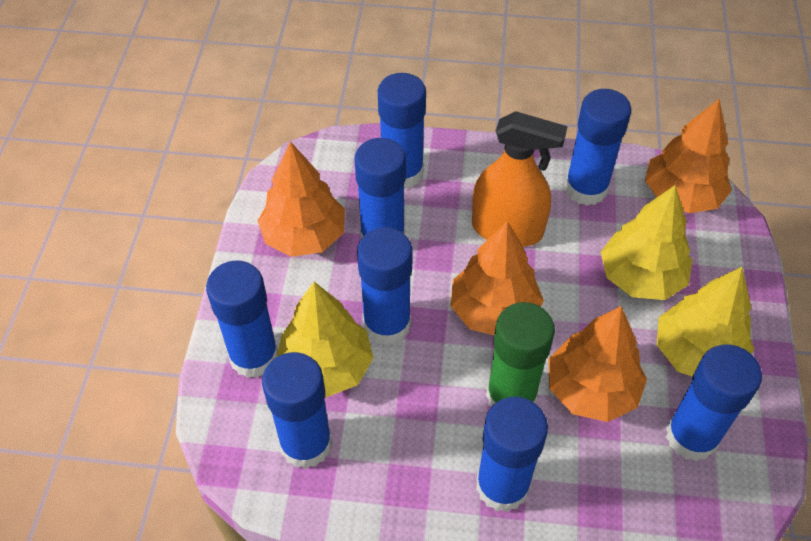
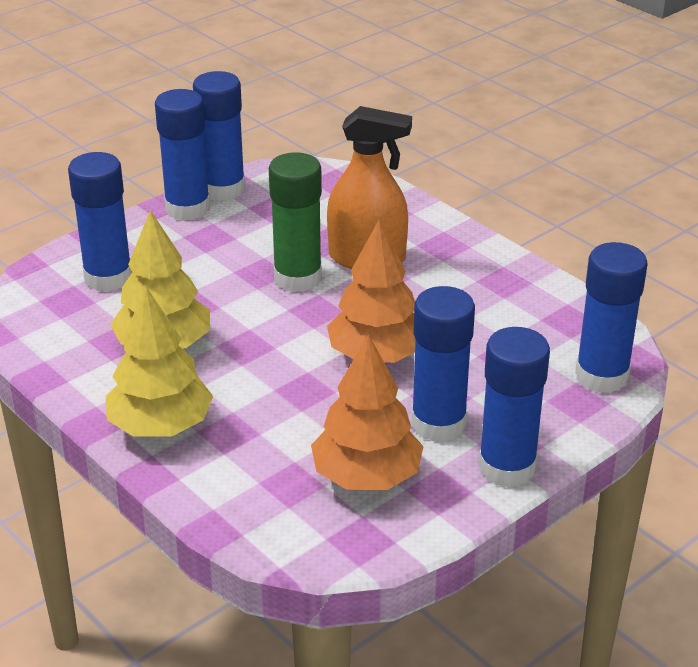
blue glue stick: [206,260,278,378] [262,352,332,469] [355,138,406,239] [357,227,413,345] [378,73,426,189] [476,397,548,512] [565,89,631,206] [666,345,762,461] = 8 -> [68,152,132,292] [155,89,210,221] [193,71,245,201] [411,286,475,442] [478,327,550,488] [575,242,648,393] = 6
orange tree: [258,141,345,257] [450,221,544,335] [548,306,647,422] [645,99,732,213] = 4 -> [311,334,424,490] [327,220,415,363] = 2
yellow tree: [277,282,374,398] [601,185,692,300] [657,267,754,377] = 3 -> [106,287,213,437] [110,210,210,349] = 2

